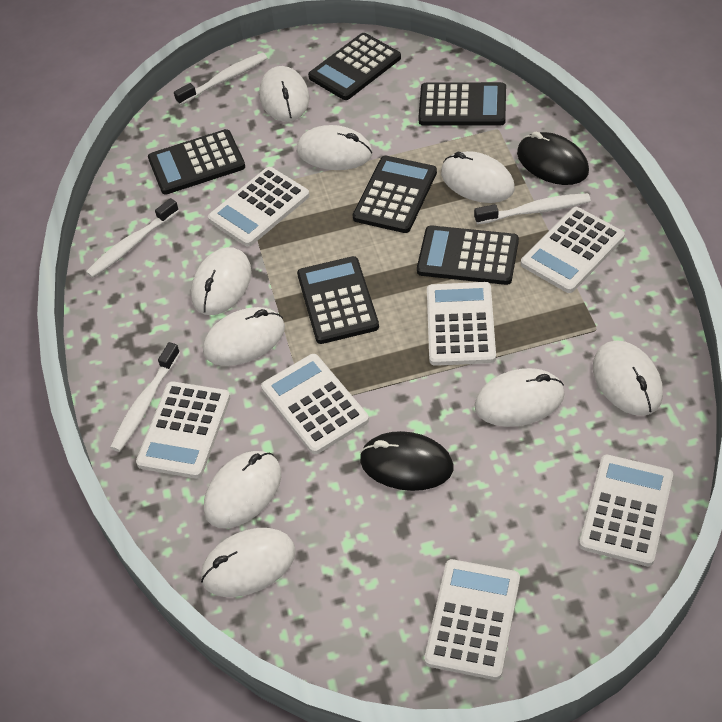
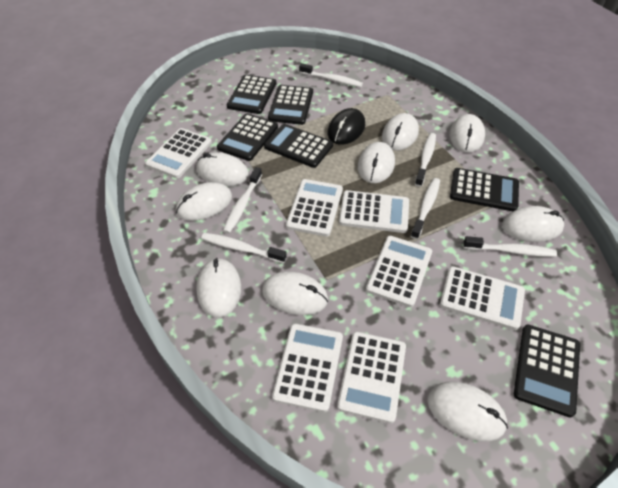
black mouse: [360,431,453,491] [517,132,589,185] = 2 -> [328,108,365,145] = 1
white toothbrush: [86,198,179,278] [110,342,180,452] [174,52,267,105] [474,193,591,224] = 4 -> [201,233,287,263] [223,167,262,233] [299,63,363,87] [411,178,440,239] [415,133,436,187] [463,236,557,257] = 6

